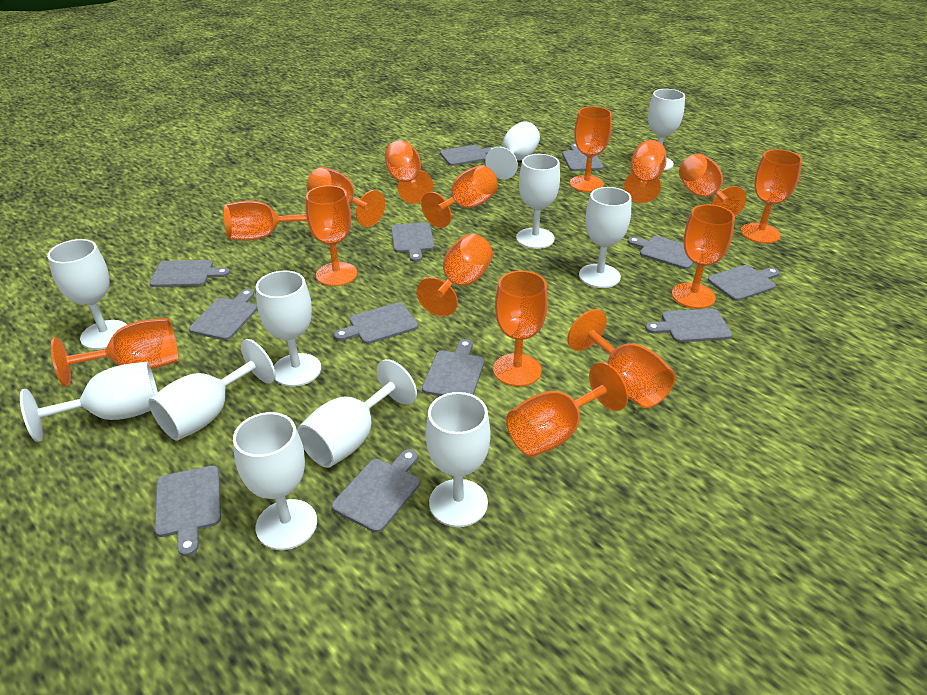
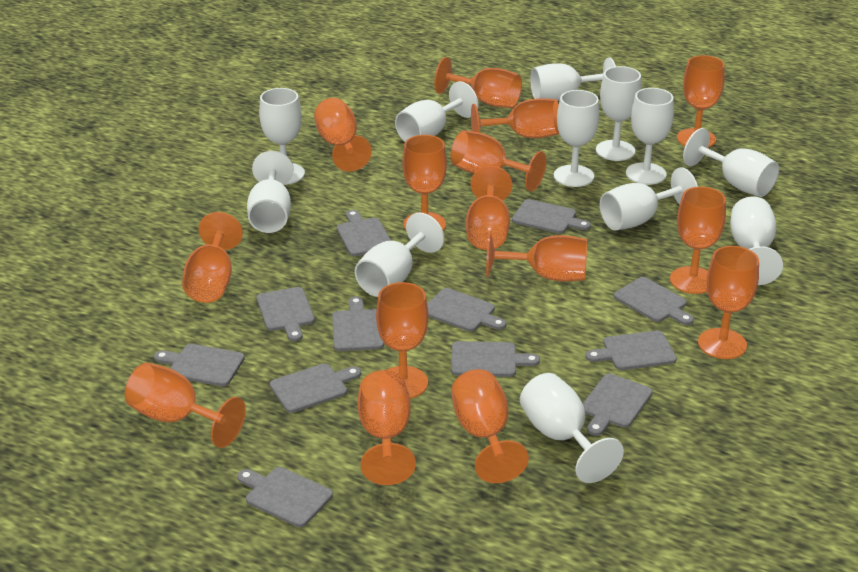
white goblet: [20,362,158,442] [47,239,127,350] [148,339,276,441] [233,412,317,550] [256,270,321,387] [297,359,417,468] [426,392,491,527] [485,121,540,179] [516,154,560,249] [579,187,632,288] [648,89,685,171] = 11 -> [247,151,294,233] [259,88,305,185] [355,212,444,297] [395,81,478,142] [520,373,624,483] [530,57,616,101] [554,90,599,187] [596,66,642,161] [600,167,698,231] [626,88,674,185] [683,128,779,197] [730,196,783,285] = 12

